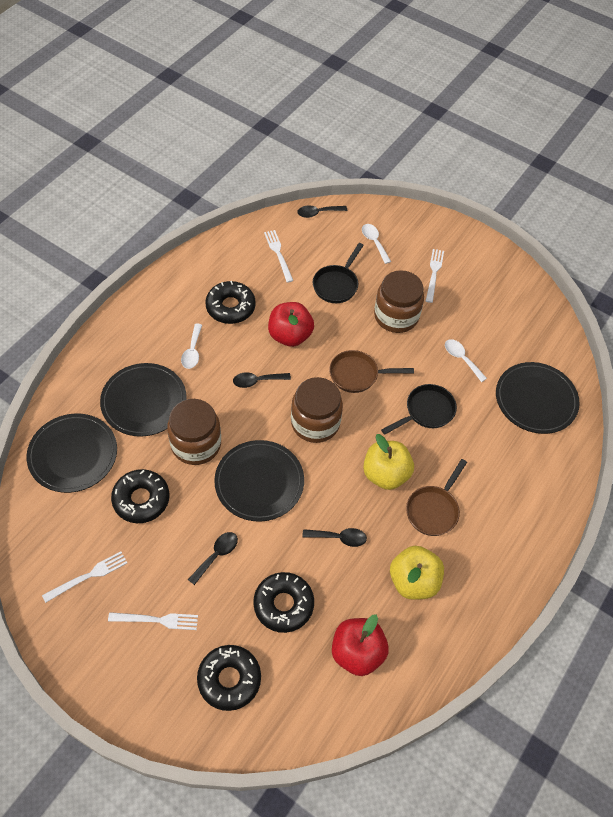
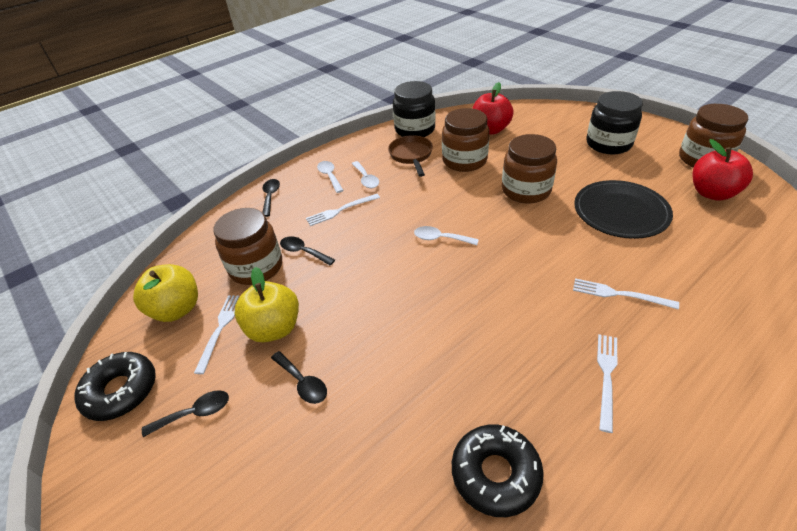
black donut: [111,469,169,523] [197,645,261,711] [205,281,256,324] [253,572,314,633] = 4 -> [74,352,156,421] [452,424,544,517] = 2
black jar: none = 0 -> [393,81,436,137] [586,91,643,155] = 2
black pan: [313,243,364,303] [381,384,457,435] = 2 -> none = 0
black plate: [27,414,117,493] [100,363,187,436] [214,440,304,522] [496,362,580,434] = 4 -> [574,180,673,239] = 1
brown jar: [167,399,221,465] [291,377,343,443] [374,270,424,333] = 3 -> [213,208,282,285] [442,108,489,172] [502,134,557,203] [679,104,748,168] = 4
brown pan: [329,350,414,393] [406,459,467,536] = 2 -> [388,135,433,177] = 1

